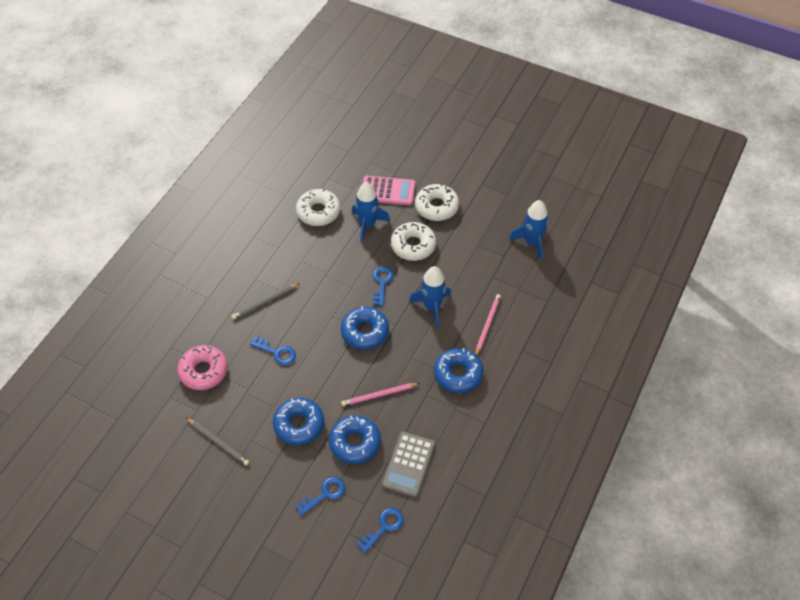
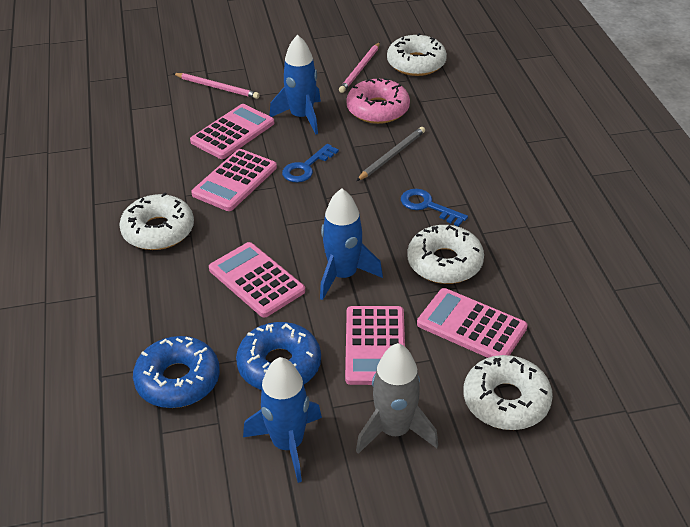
blue donut: [273,398,324,445] [329,415,381,464] [341,306,389,350] [434,348,484,393] = 4 -> [133,336,220,408] [236,322,321,390] = 2
blue key: [250,336,296,365] [295,477,345,516] [357,508,403,553] [373,266,393,306] = 4 -> [282,144,339,182] [401,189,468,227] = 2
grey calculator: [382,432,435,497] = 1 -> none = 0
grey pencil: [186,418,249,466] [232,283,299,319] = 2 -> [357,127,425,181] = 1
grey rocket: none = 0 -> [356,343,438,454] = 1
pink calculator: [363,176,415,205] = 1 -> [190,104,274,159] [191,149,277,211] [209,242,305,317] [345,306,405,385] [417,288,528,358] = 5
white donut: [296,189,340,226] [391,222,436,261] [415,184,459,221] = 3 -> [119,193,194,250] [387,33,447,76] [407,225,484,284] [464,355,553,430] = 4

